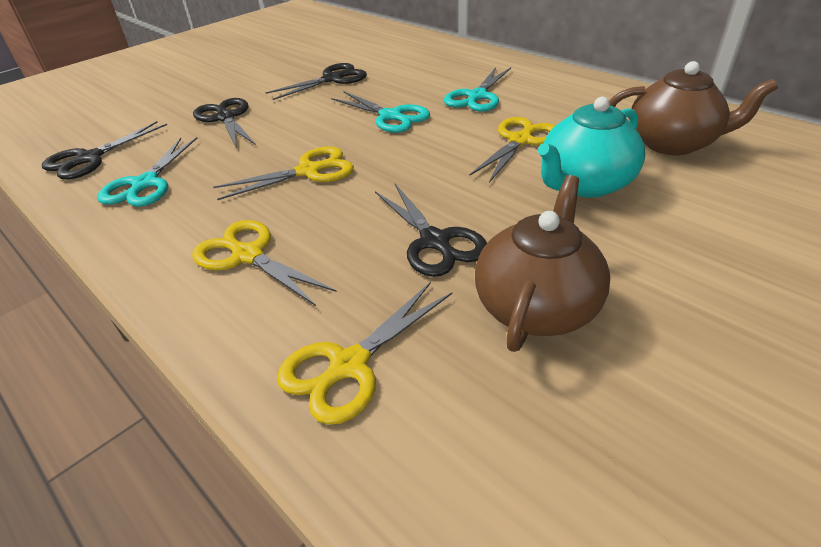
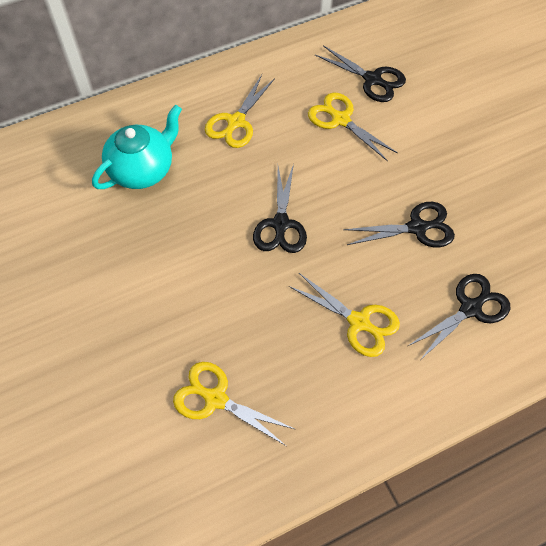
brown teapot: [475,175,610,352] [609,61,778,155] = 2 -> none = 0
turquoise scissors: [97,137,197,207] [331,92,430,133] [444,67,511,112] = 3 -> none = 0

